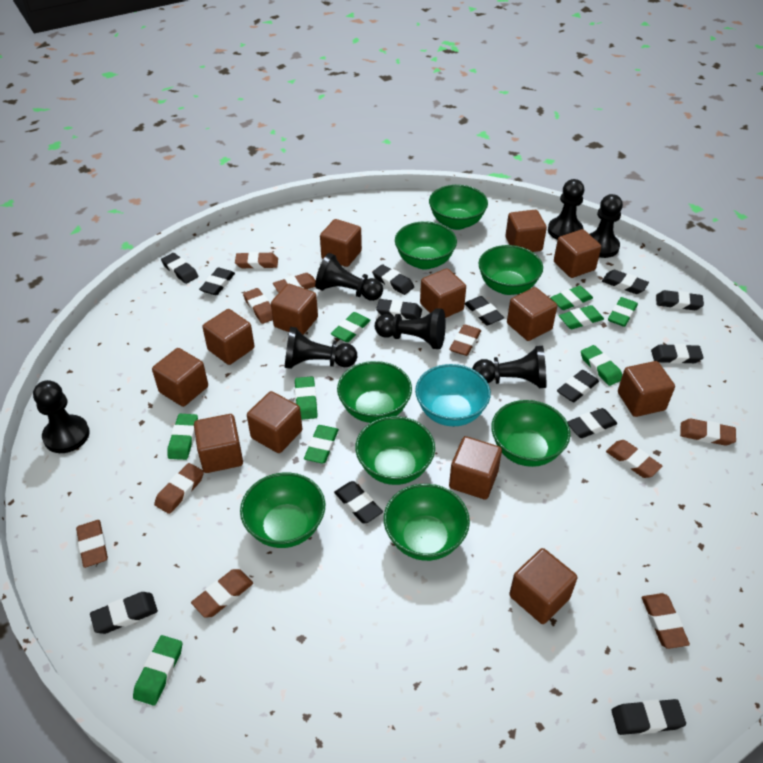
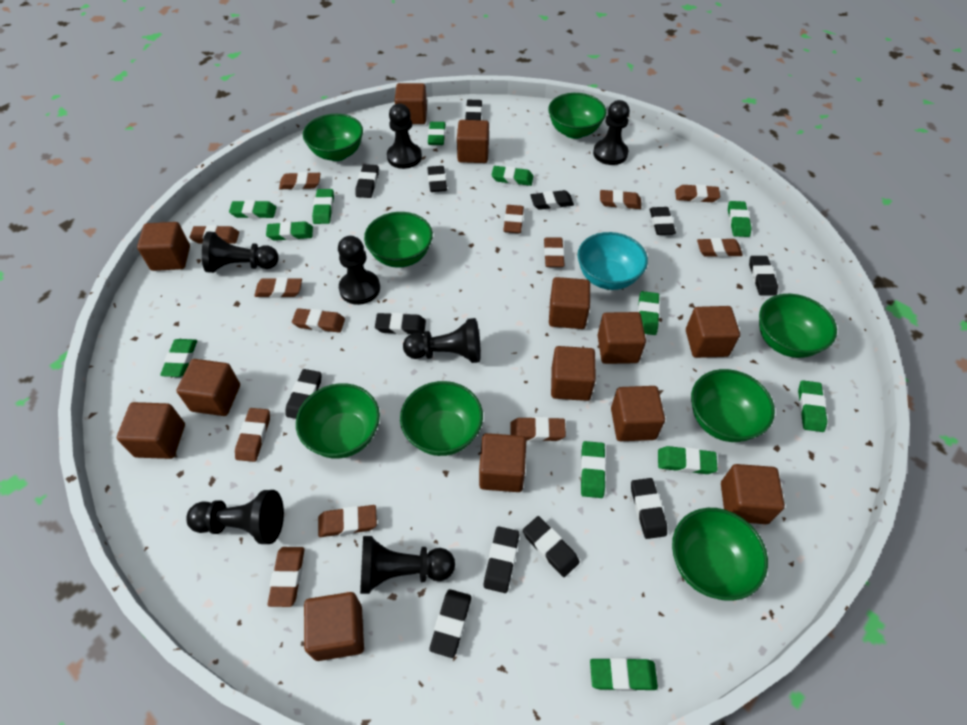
black eraser: [90,592,158,634] [161,253,199,284] [199,268,235,295] [334,481,383,523] [372,264,414,295] [376,299,422,320] [465,296,504,326] [557,370,599,402] [567,408,617,438] [602,270,649,294] [612,699,686,735] [651,344,704,364] [656,290,704,310] = 13 -> [285,369,322,419] [356,164,379,198] [375,313,426,335] [427,166,447,192] [429,589,471,658] [465,100,482,120] [484,526,519,593] [523,516,580,577] [530,190,574,210] [631,478,667,539] [650,207,676,235] [749,256,778,296] = 12
brown eraser: [76,520,108,568] [154,463,204,514] [191,569,253,618] [235,252,278,269] [243,288,273,324] [273,273,316,293] [449,324,481,356] [606,440,662,478] [642,593,690,649] [680,419,736,446] = 10 -> [190,225,239,244] [235,408,270,462] [254,277,302,298] [267,547,305,607] [279,172,321,190] [292,308,345,332] [318,505,377,537] [504,205,524,233] [510,417,566,442] [544,237,565,267] [600,190,641,209] [675,184,720,202] [697,238,743,257] = 13
green eraser: [133,635,182,706] [168,414,198,460] [295,376,318,420] [304,425,339,463] [331,312,371,342] [550,286,593,310] [559,305,604,329] [581,345,622,386] [608,297,638,327] = 9 -> [160,339,197,377] [229,200,276,219] [266,221,313,241] [312,189,334,224] [428,122,446,145] [492,166,533,186] [580,441,606,498] [590,658,658,691] [638,291,660,335] [658,446,718,474] [728,201,752,237] [798,380,827,432] = 12

